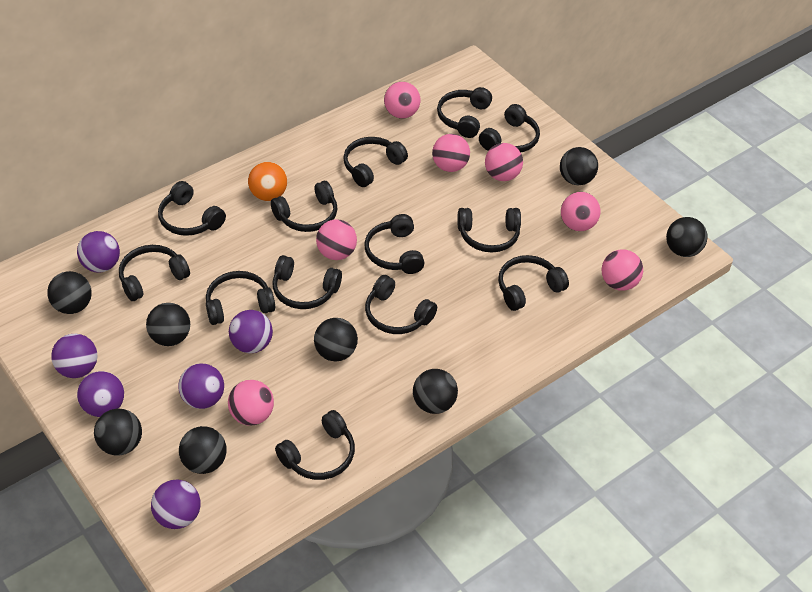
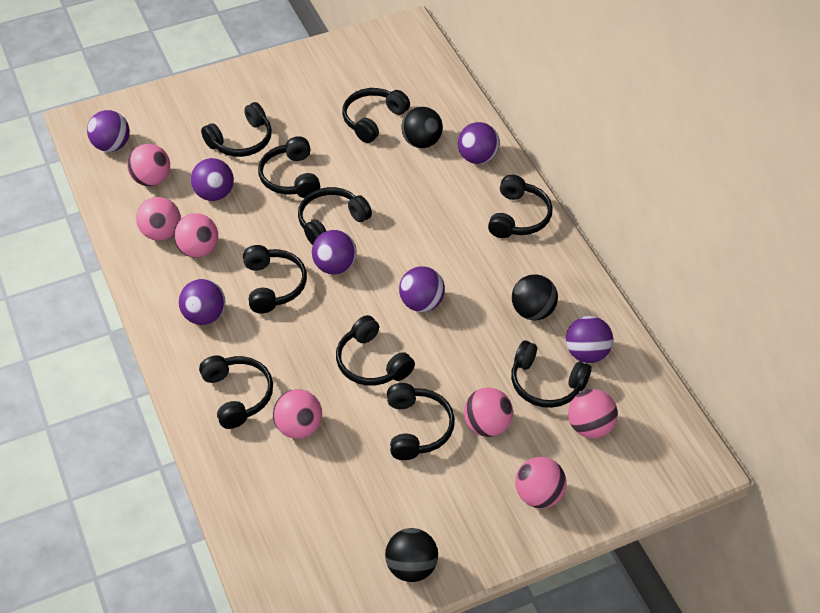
black ball: [47,271,92,314] [94,409,142,456] [146,303,190,346] [179,426,227,474] [314,318,358,361] [413,369,458,414] [560,147,598,185] [666,217,708,257] = 8 -> [385,528,438,582] [401,107,443,148] [512,274,558,320] = 3
black headphones: [119,245,190,301] [158,181,226,236] [206,271,275,325] [271,181,337,232] [273,255,342,309] [275,410,355,480] [343,137,408,187] [364,214,425,274] [365,275,437,334] [437,87,492,138] [457,208,521,253] [479,104,540,152] [498,255,569,311] = 13 -> [199,356,273,429] [201,102,272,157] [243,245,307,314] [258,136,320,198] [298,187,372,245] [336,315,415,386] [342,88,410,143] [387,383,455,460] [488,175,553,238] [511,341,591,408] = 10
orange ball: [248,162,287,201] = 1 -> none = 0
purple ball: [51,334,97,378] [77,231,120,273] [77,371,124,417] [151,479,201,529] [178,364,224,409] [229,310,273,353] = 6 -> [87,110,130,152] [179,279,225,325] [191,158,234,201] [312,230,357,275] [399,266,445,312] [458,122,500,164] [566,316,613,363] = 7

